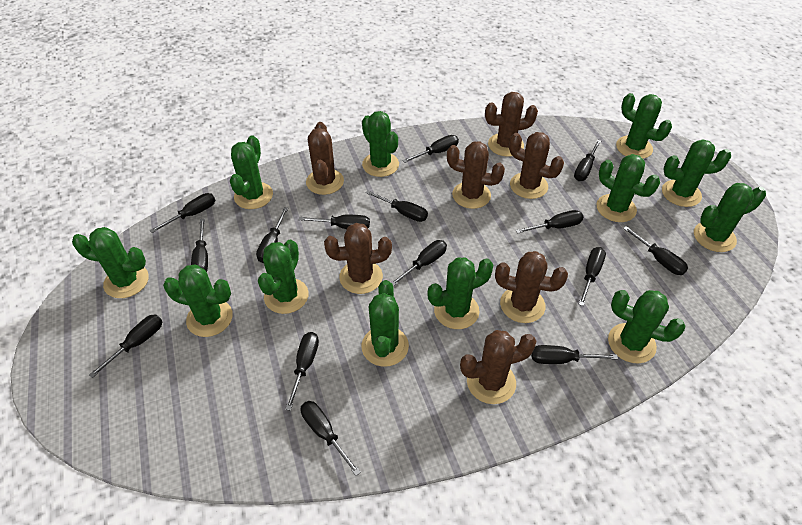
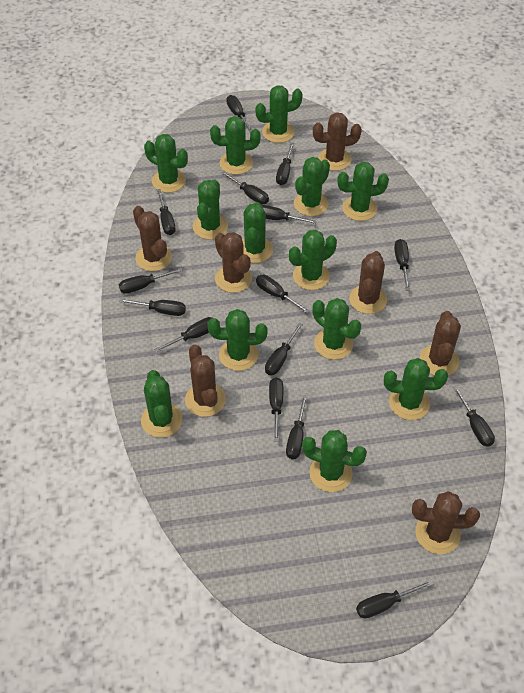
green cactus: [72,227,149,298] [163,264,233,337] [230,135,273,209] [258,240,309,314] [361,280,409,367] [362,111,399,177] [427,257,493,329] [596,154,660,222] [608,290,685,363] [616,93,672,159] [662,139,731,207] [694,183,766,252] = 12 -> [141,370,182,438] [144,134,188,193] [193,179,228,240] [208,309,267,371] [210,116,261,175] [242,202,273,263] [255,85,303,143] [289,230,337,290] [294,157,330,216] [302,430,367,492] [313,298,361,360] [337,162,389,221] [384,358,448,420] = 13

